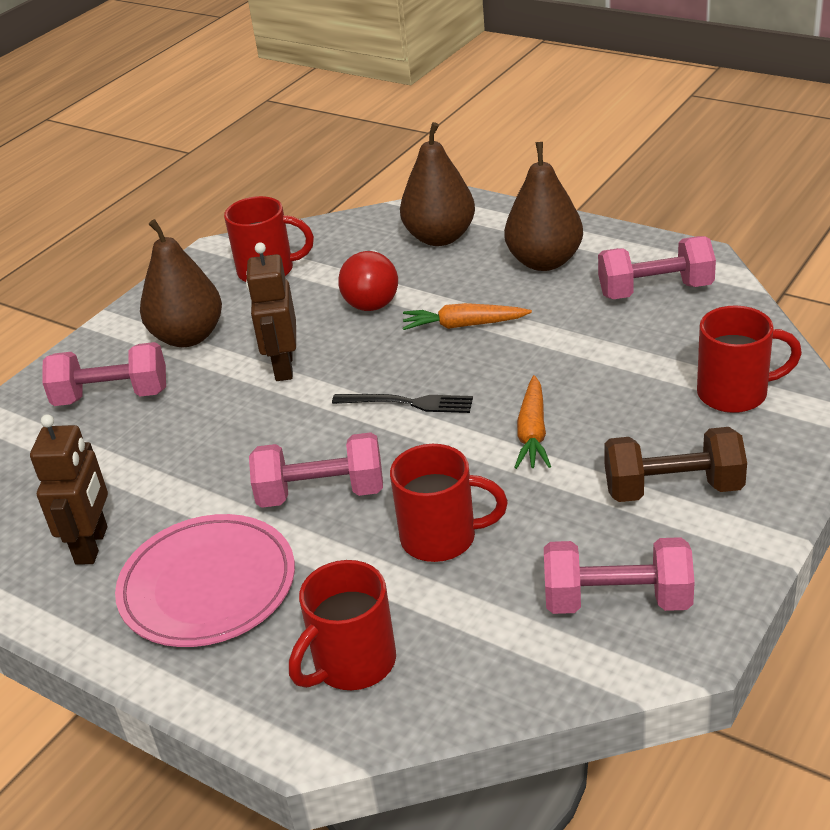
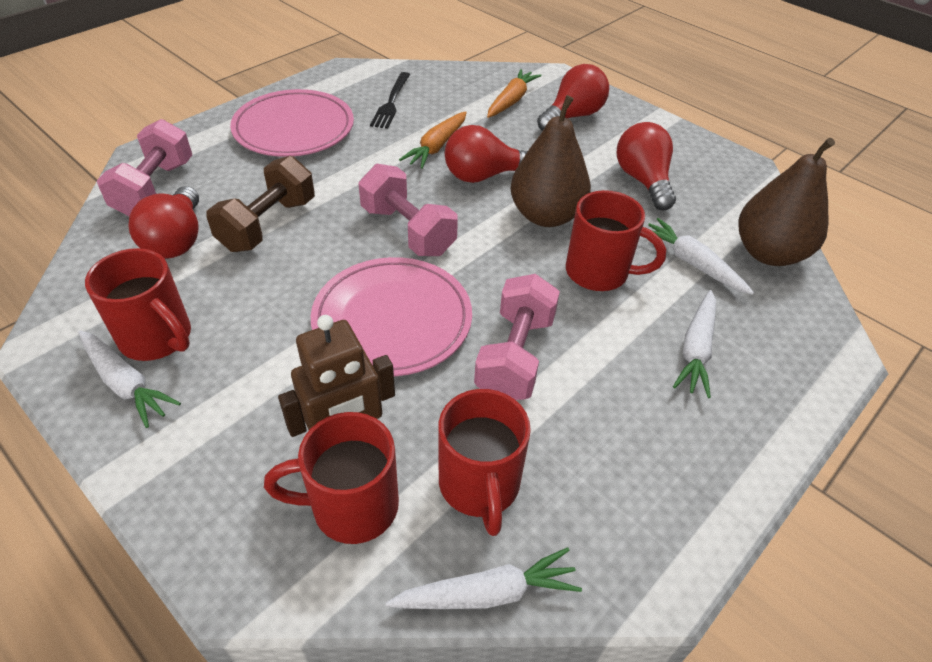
brown pear: [140,219,222,347] [400,122,475,246] [504,142,583,271] = 3 -> [510,95,591,227] [738,138,835,266] = 2
brown robot: [30,414,108,565] [246,242,296,381] = 2 -> [278,315,395,437] = 1
pink dumbbell: [42,342,166,406] [249,432,383,508] [544,537,695,614] [598,236,716,299] = 4 -> [97,119,192,216] [359,164,458,256] [474,274,560,400] = 3
pink plate: [115,514,295,647] = 1 -> [230,89,354,157] [311,257,472,376] = 2
red light bulb: [338,250,398,311] = 1 -> [128,186,199,259] [445,125,528,183] [537,64,609,131] [617,122,676,210] = 4
white carrot: none = 0 -> [78,331,181,428] [386,547,582,609] [648,218,754,295] [673,290,716,398] = 4

